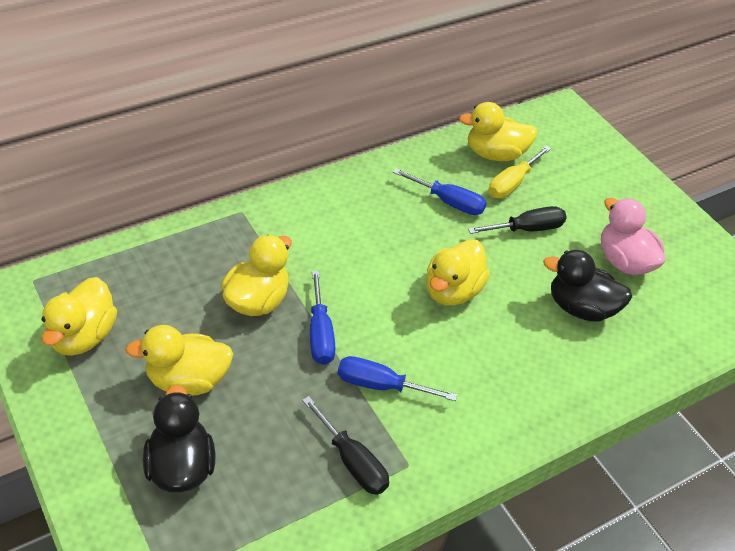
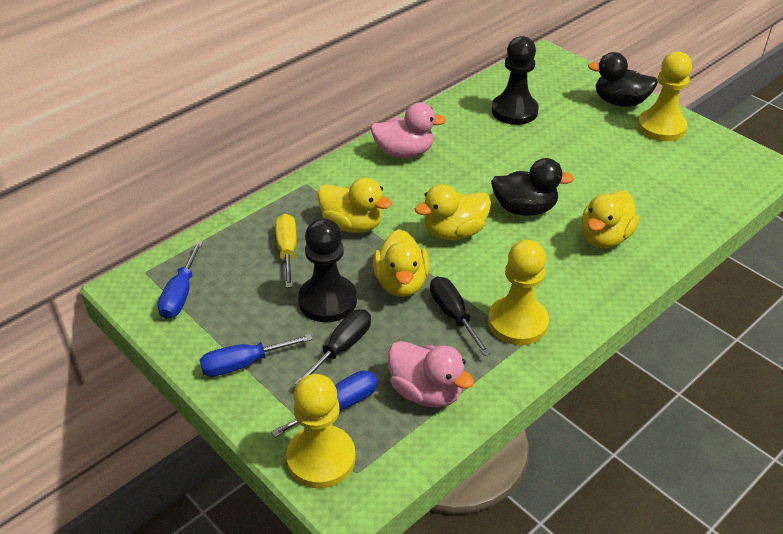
black pawn: none = 0 -> [298,218,357,322] [492,36,539,125] = 2
pink duck: [601,198,666,275] = 1 -> [370,103,446,158] [388,341,474,407] = 2
yellow duck: [41,277,117,356] [125,325,233,396] [221,235,292,316] [426,239,490,306] [459,102,537,161] = 5 -> [317,178,392,233] [373,229,429,297] [415,184,491,240] [581,190,639,248] = 4
yellow pawn: none = 0 -> [286,374,356,488] [488,240,549,345] [638,52,692,141] = 3

